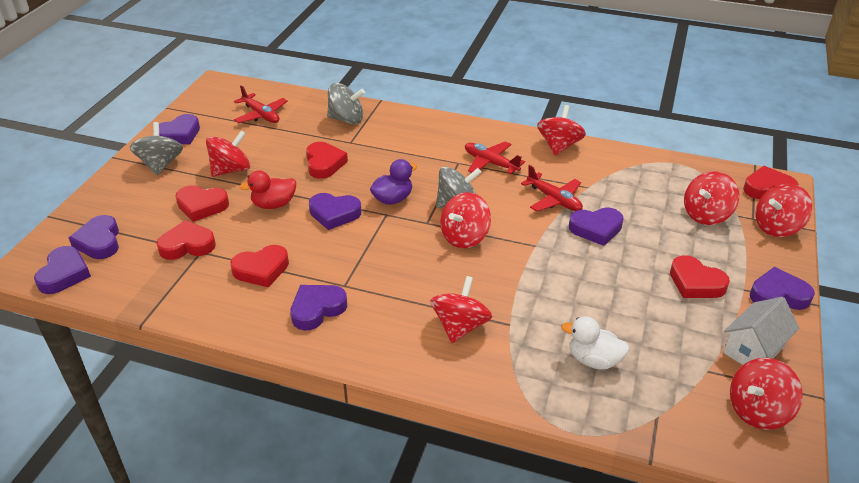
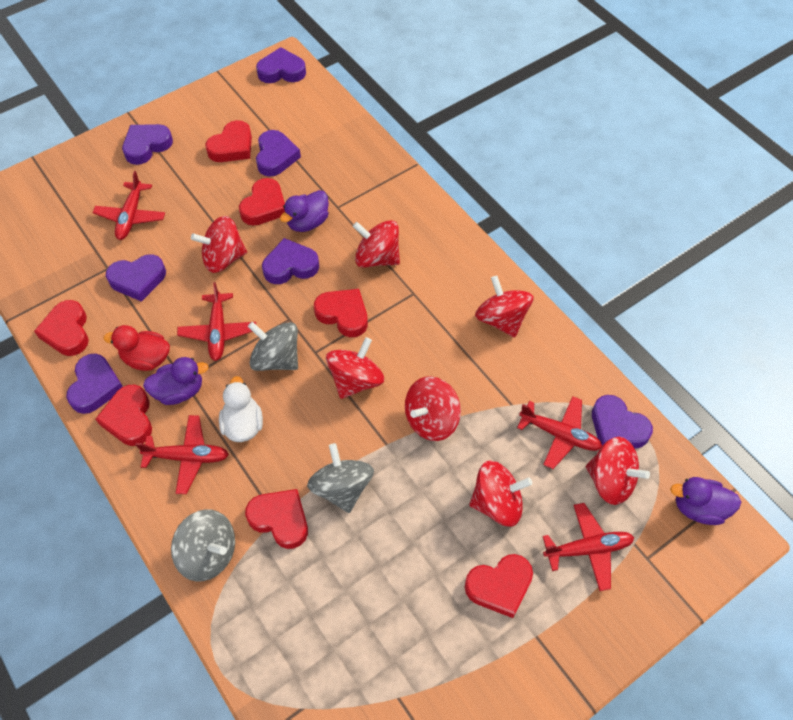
purple duck: [370,159,417,205] = 1 -> [143,357,209,405] [280,190,329,232] [670,477,741,525] = 3
red heart: [157,220,216,260] [176,185,229,222] [230,245,289,288] [306,142,348,179] [670,255,730,298] [743,166,799,199] = 6 -> [34,300,89,356] [96,385,152,446] [205,120,252,162] [239,178,285,226] [245,489,308,549] [314,289,368,337] [465,554,533,618] = 7
red plane: [234,85,288,123] [465,141,525,174] [521,165,583,212] = 3 -> [93,171,165,240] [135,415,229,494] [177,282,256,361] [517,396,602,469] [543,503,634,591] = 5
white house: [723,297,800,365] = 1 -> none = 0

